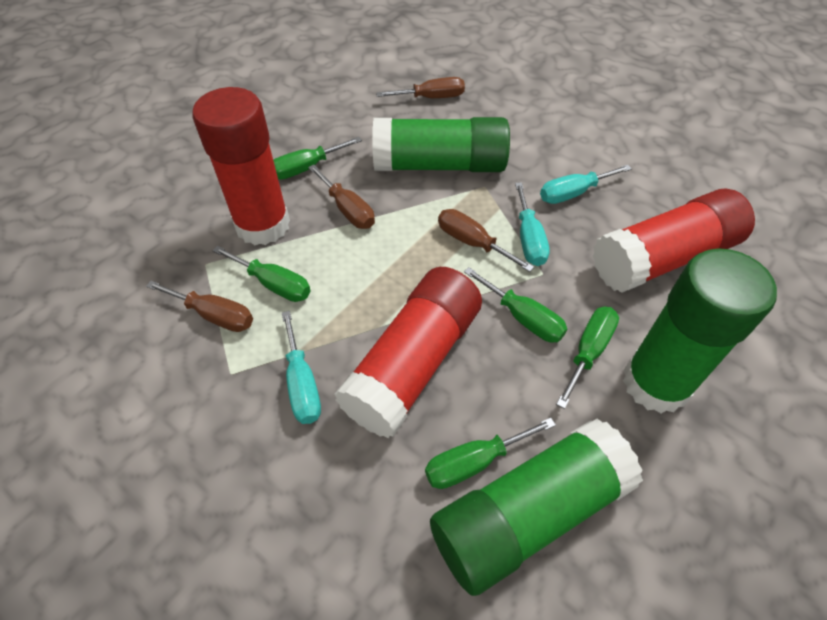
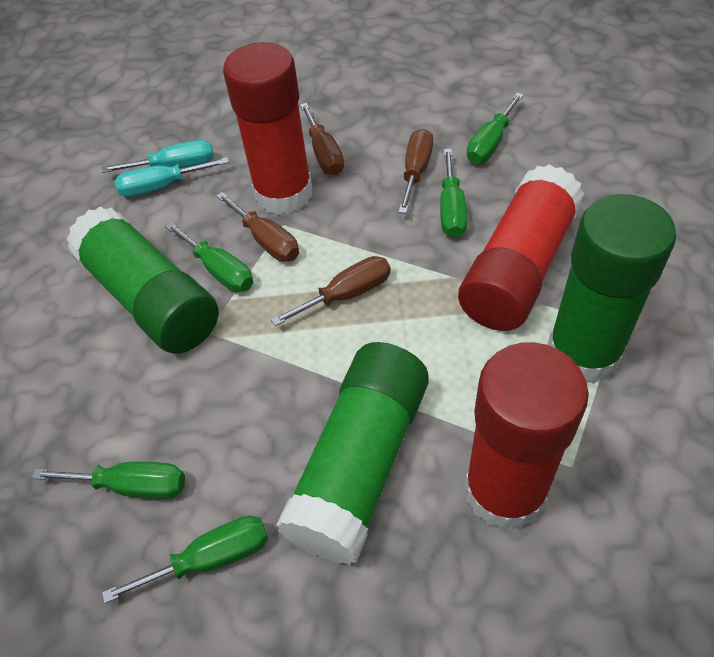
turquoise screwdriver: [282,311,321,424] [515,182,550,266] [540,165,632,204] = 3 -> [102,140,214,173] [114,157,229,197] = 2

